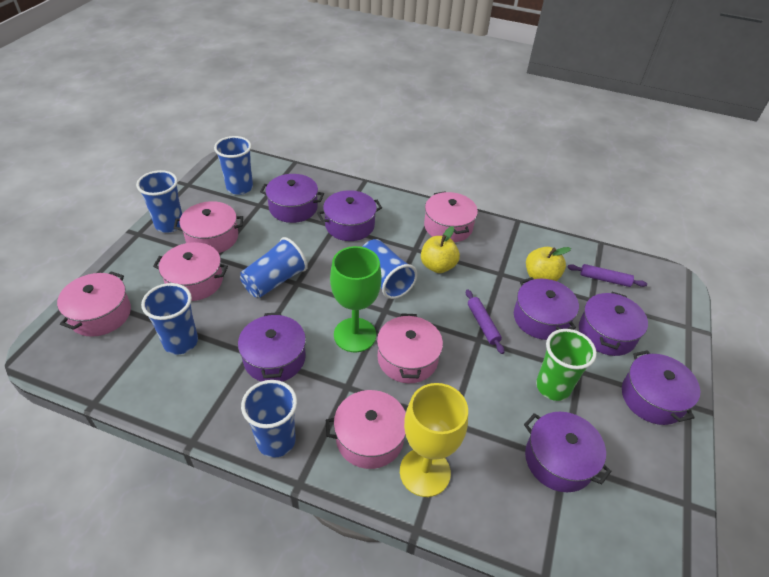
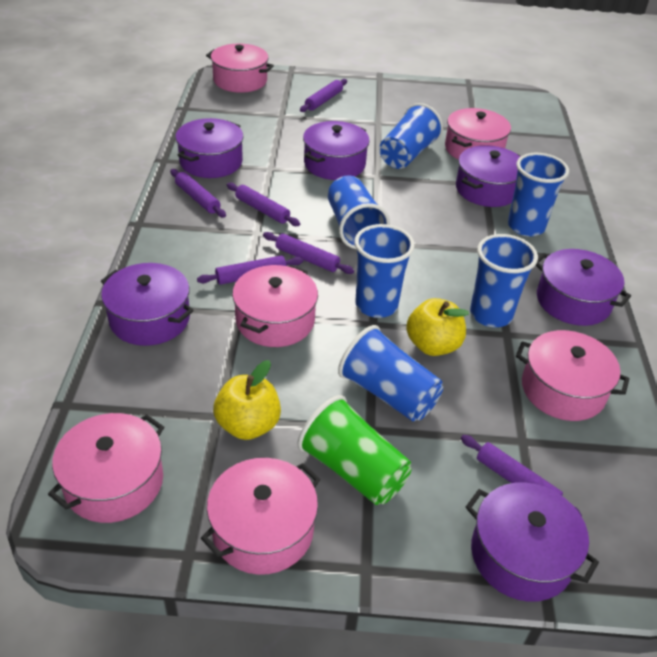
green goblet: [330,246,381,352] = 1 -> none = 0
purple pot: [238,312,306,382] [260,174,324,223] [317,190,382,241] [514,277,579,340] [524,412,611,492] [579,292,648,356] [622,350,700,425] = 7 -> [101,263,194,346] [176,118,243,178] [303,121,370,180] [456,145,521,207] [466,482,599,602] [536,249,631,326] = 6
purple rolling pin: [466,289,504,354] [567,264,647,287] = 2 -> [170,169,226,218] [197,255,303,285] [227,183,300,226] [263,232,354,274] [300,79,347,112] [461,435,582,516] = 6
yellow goblet: [400,383,468,497] = 1 -> none = 0

